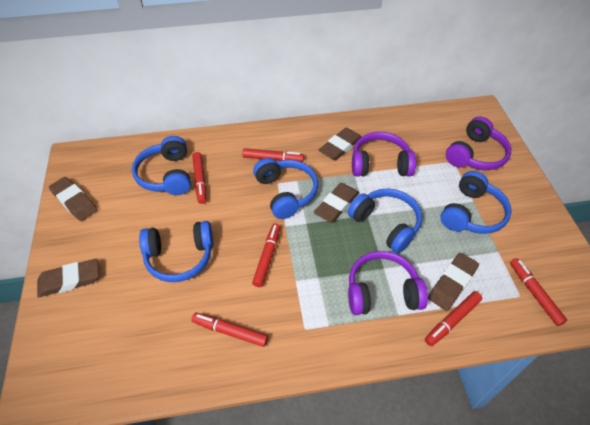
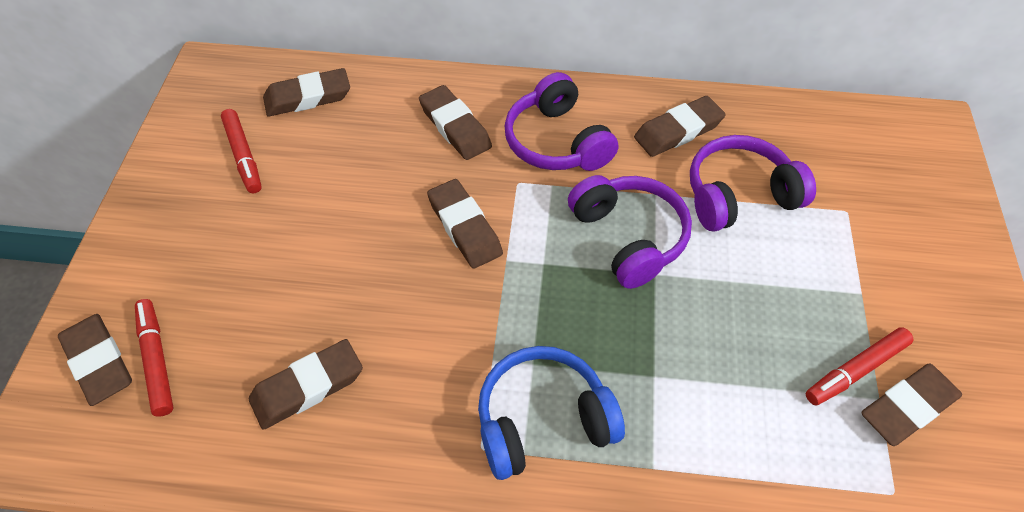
blue headphones: [132,136,191,195] [139,221,213,282] [253,158,318,219] [348,189,422,253] [440,171,512,234] = 5 -> [478,346,625,480] = 1
brown eraser: [37,259,99,297] [49,177,97,221] [314,183,359,223] [319,128,362,161] [428,253,479,311] = 5 -> [58,314,132,406] [249,339,363,430] [263,68,350,117] [419,85,492,160] [427,179,503,269] [634,96,726,157] [861,364,962,446] = 7
red marker: [192,152,206,204] [192,313,268,347] [242,148,304,162] [252,224,281,287] [425,291,482,346] [510,258,567,326] = 6 -> [135,299,173,417] [221,109,262,193] [806,327,913,405] = 3

